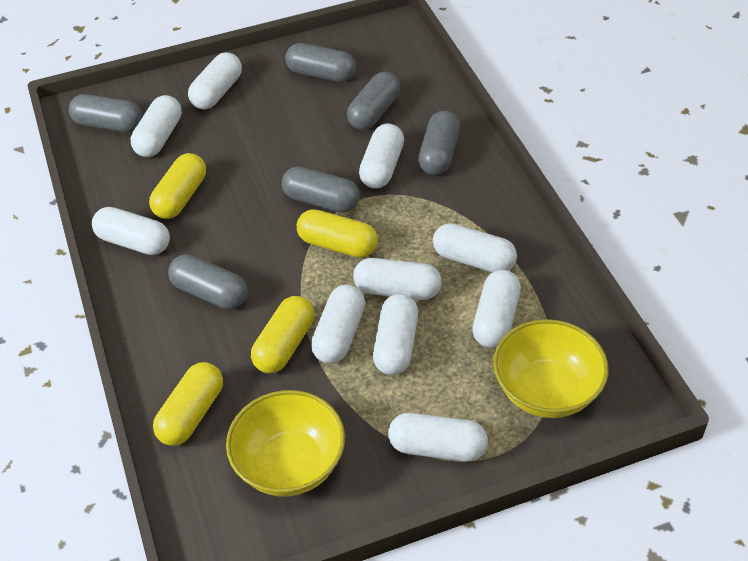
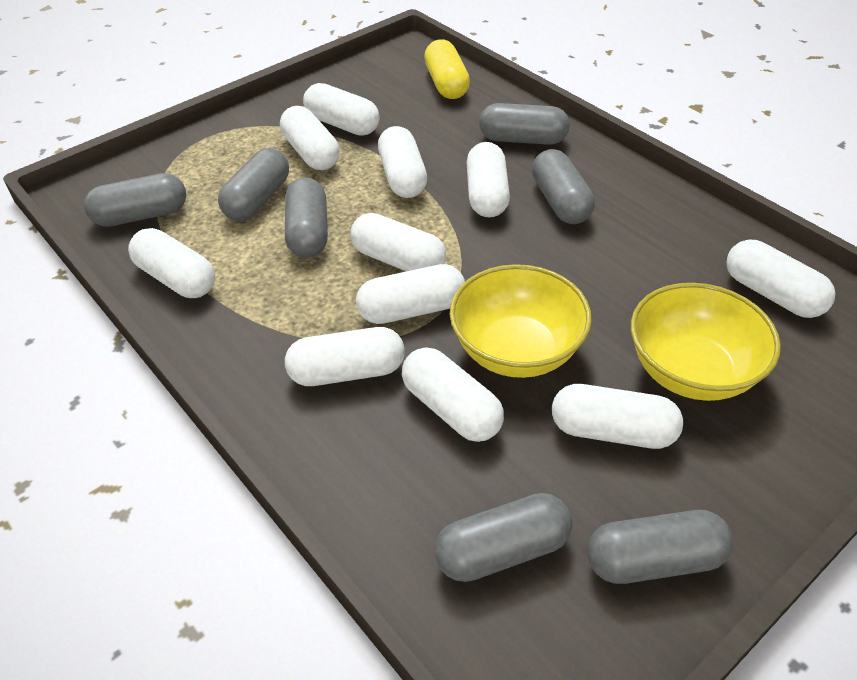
grey capsule: [69,94,142,132] [168,255,248,309] [282,166,360,213] [285,43,356,82] [347,72,400,130] [418,111,460,175] = 6 -> [84,173,186,227] [218,148,289,221] [285,178,328,258] [434,493,572,582] [479,103,570,145] [532,149,595,224] [587,510,733,584] = 7
white capsule: [92,207,170,255] [131,95,182,157] [188,52,242,109] [311,285,365,364] [353,258,441,300] [359,124,404,189] [373,294,418,375] [388,413,488,462] [433,223,517,272] [472,270,521,348] = 10 -> [128,228,215,298] [280,106,340,170] [285,327,405,386] [303,83,380,136] [350,213,446,271] [356,264,465,324] [378,126,427,198] [402,347,504,442] [466,142,510,217] [552,384,683,449] [726,240,835,318] = 11
yellow capsule: [149,153,206,219] [153,362,223,446] [251,296,314,373] [297,209,378,258] = 4 -> [424,39,470,99] = 1

